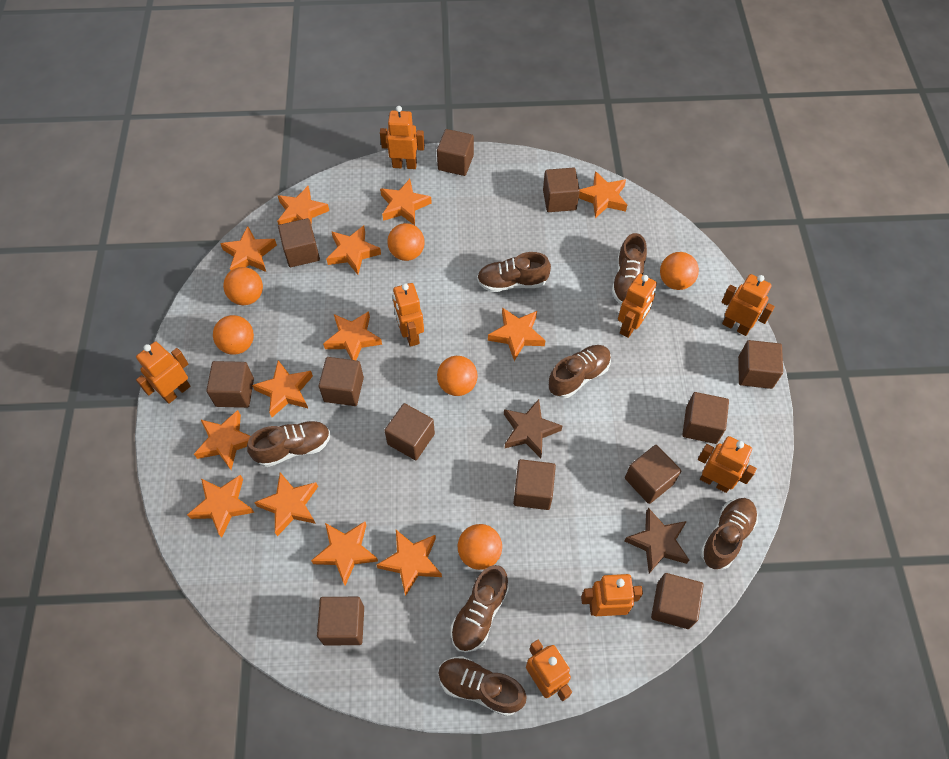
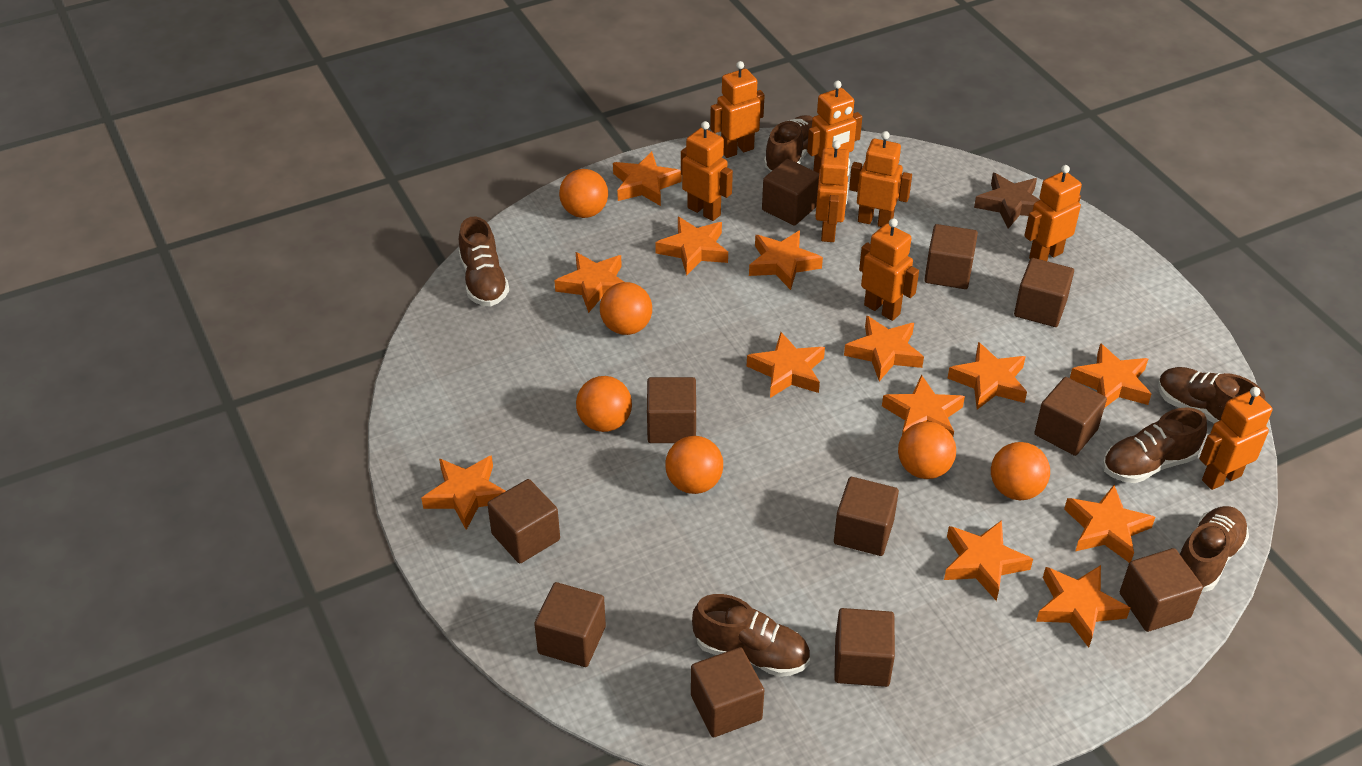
brown cube: [206,361,254,408] [278,218,320,267] [317,597,364,645] [319,357,364,406] [384,403,435,460] [437,129,474,176] [513,459,556,510] [543,168,580,212] [625,445,681,504] [651,573,704,629] [682,392,729,444] [738,340,783,389] = 12 -> [487,479,560,564] [534,582,606,667] [647,377,696,443] [691,647,764,737] [762,159,819,226] [834,477,899,556] [834,608,895,687] [924,224,978,289] [1014,258,1074,327] [1034,377,1107,456] [1120,548,1203,632] = 11
brown shoe: [247,420,330,467] [438,656,527,716] [451,565,509,652] [477,252,551,292] [548,345,611,398] [612,233,647,305] [701,498,758,570] = 7 -> [459,217,509,307] [692,594,810,677] [764,115,813,171] [1102,408,1207,483] [1158,367,1265,424] [1180,506,1249,592] = 6
brown star: [504,399,562,458] [624,508,689,574] = 2 -> [974,173,1040,229] = 1

